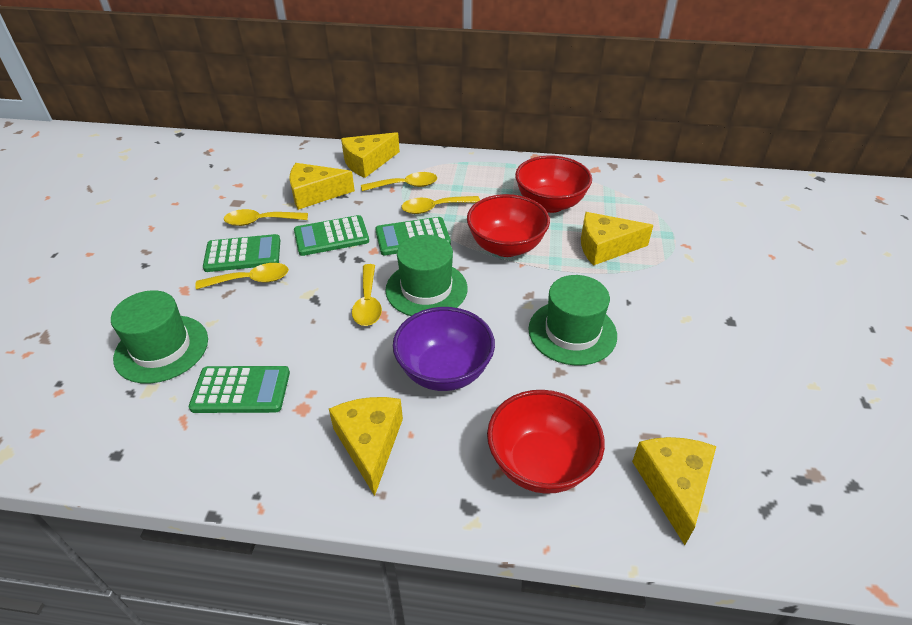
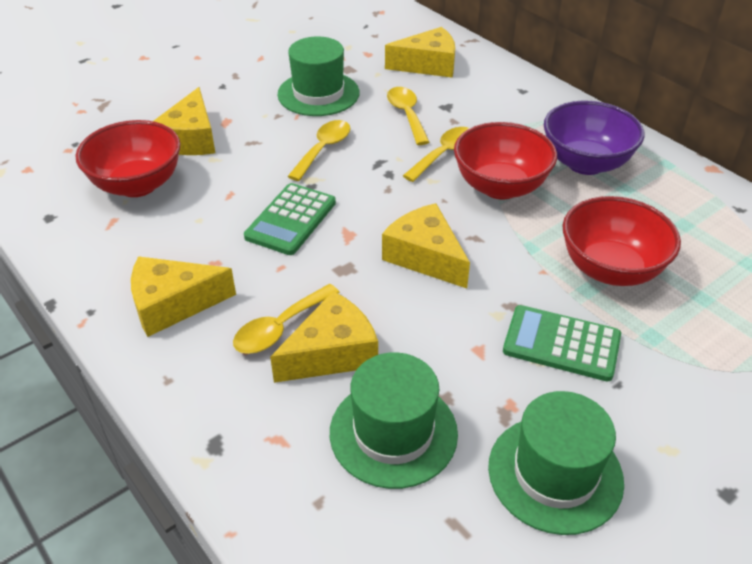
green calculator: [189,366,290,413] [203,234,280,272] [294,215,369,256] [375,217,451,255] = 4 -> [244,183,336,255] [503,305,621,381] = 2
yellow spoon: [195,263,289,289] [224,209,308,226] [352,264,382,326] [361,172,437,191] [401,196,480,214] = 5 -> [233,284,340,354] [287,120,351,181] [387,87,429,145] [403,127,470,182] = 4

